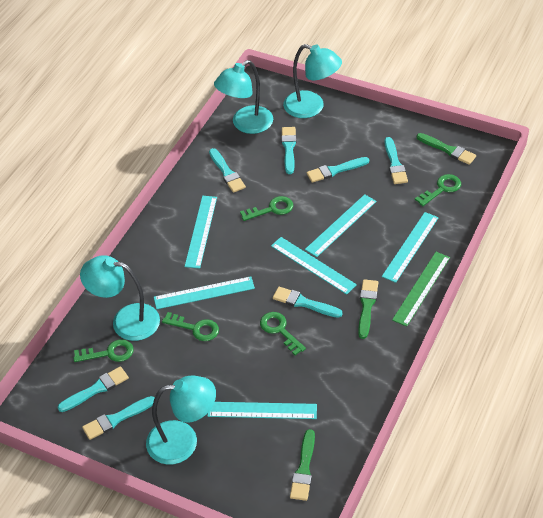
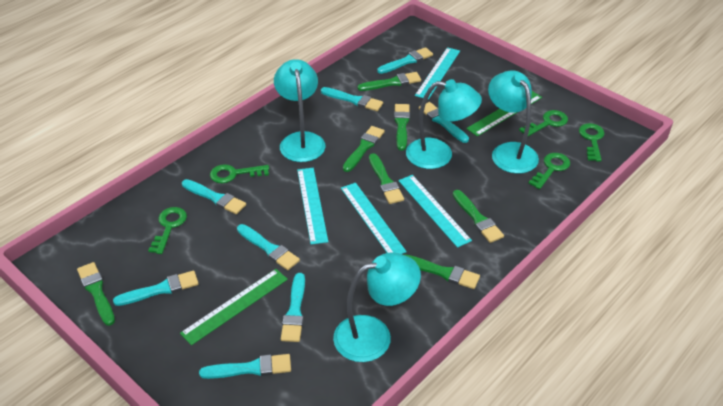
green brush: [290,429,315,501] [358,279,378,339] [417,133,476,165] = 3 -> [77,262,115,326] [343,126,385,172] [357,72,421,91] [369,153,404,204] [394,104,410,150] [403,254,480,289] [453,190,504,243] = 7
green ruler: [392,252,450,327] = 1 -> [180,269,288,345] [466,91,542,137] = 2
turquoise brush: [57,366,129,412] [82,396,154,440] [209,148,246,193] [273,287,342,318] [281,127,296,174] [307,157,369,183] [384,137,408,184] = 7 -> [113,270,199,306] [182,179,246,214] [199,354,291,379] [237,224,300,270] [281,273,305,342] [321,87,383,111] [377,47,433,74] [419,102,469,143] = 8
turquoise ruler: [154,276,255,309] [184,196,217,269] [207,402,317,419] [271,237,357,295] [305,194,377,257] [382,212,439,283] = 6 -> [297,168,328,245] [341,183,407,254] [399,175,472,248] [415,47,460,100] = 4

